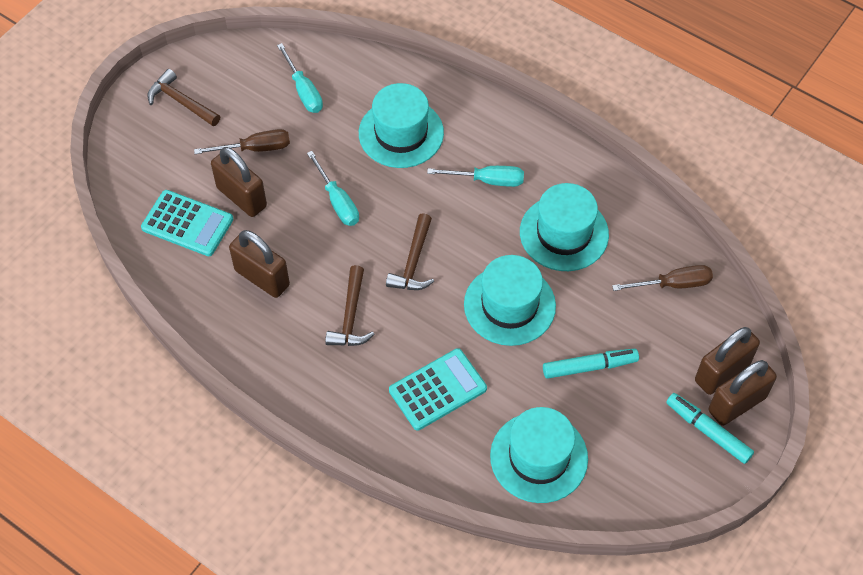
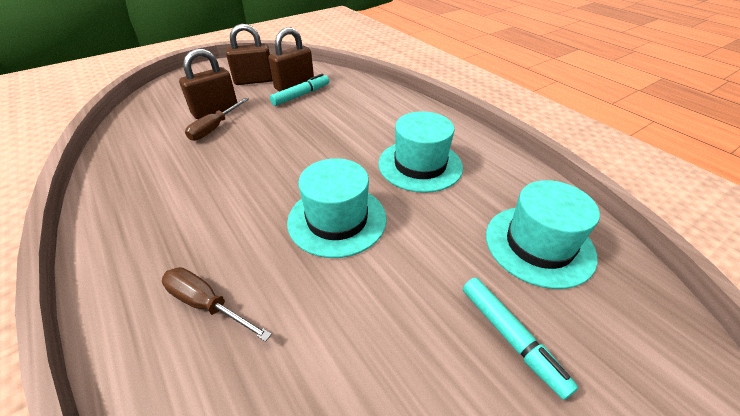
brown hammer: [147,69,221,126] [325,265,375,346] [386,213,434,290] = 3 -> none = 0
brown padlock: [211,147,267,217] [229,230,290,298] [695,327,760,395] [709,360,777,426] = 4 -> [179,49,238,119] [226,24,273,85] [269,27,314,92] = 3
turquoise calculator: [141,190,233,256] [389,348,487,431] = 2 -> none = 0
turquoise hat: [359,83,444,168] [464,255,556,346] [490,407,588,503] [520,183,609,271] = 4 -> [287,158,387,258] [378,111,463,193] [486,180,600,289] = 3
turquoise screwdriver: [277,43,323,113] [307,151,359,226] [427,166,524,187] = 3 -> none = 0

